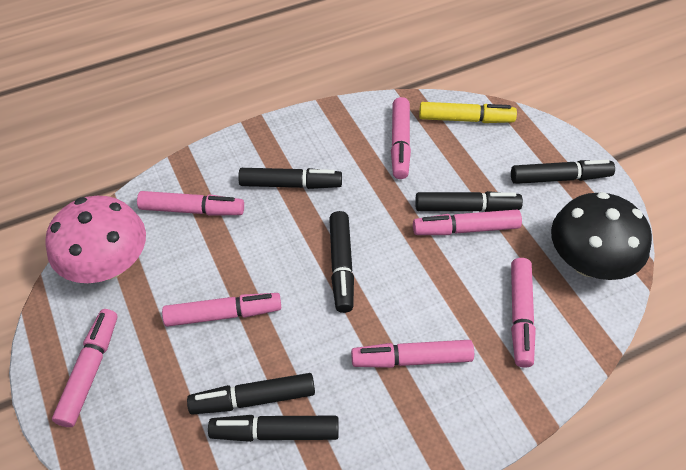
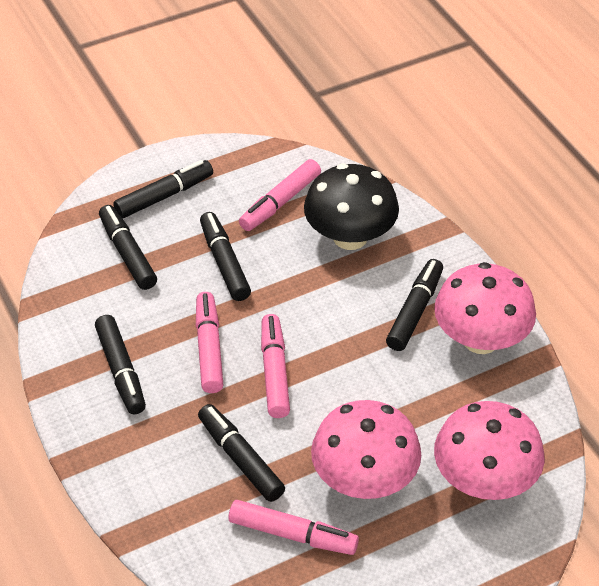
pink marker: [52,309,118,427] [137,191,244,216] [162,293,281,327] [351,340,474,368] [391,97,411,179] [413,210,522,235] [511,258,536,367] = 7 -> [196,292,223,393] [229,500,359,555] [239,159,321,231] [261,314,290,418] = 4
pink mushroom: [45,196,146,283] = 1 -> [311,400,421,499] [434,262,536,354] [434,401,545,500] = 3
yellow marker: [419,102,517,123] = 1 -> none = 0

